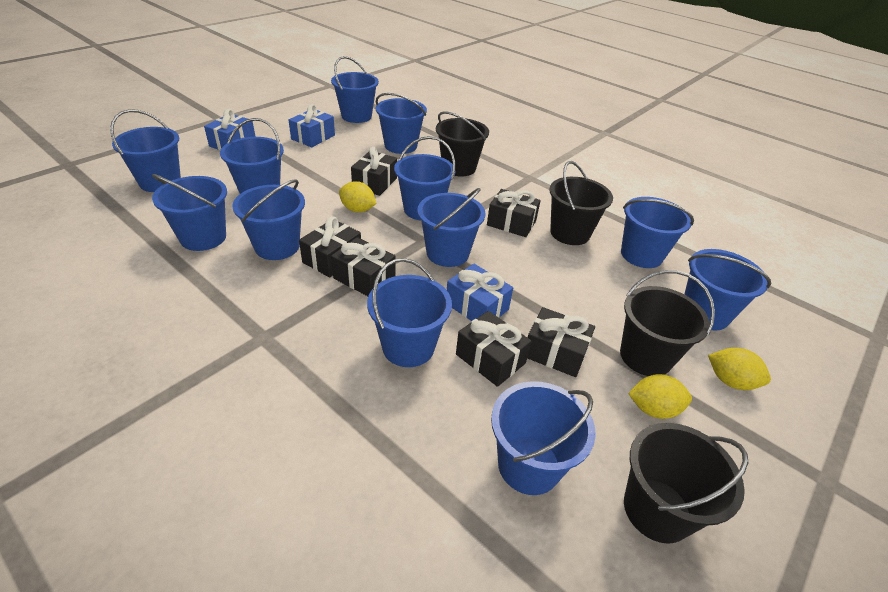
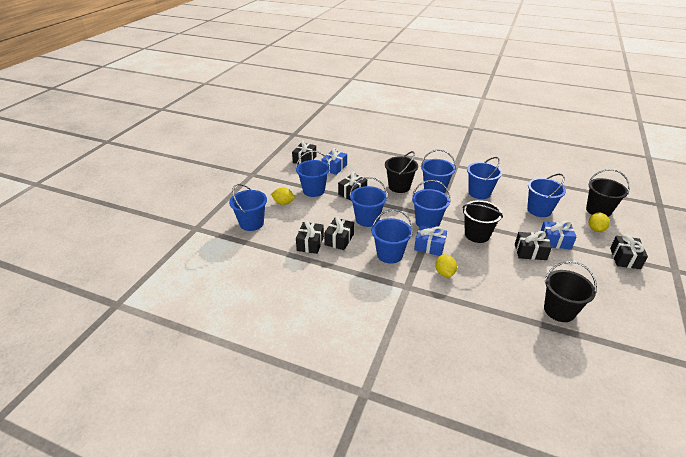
blue bucket: [110,109,181,192] [152,174,227,251] [220,118,284,194] [232,180,305,260] [331,56,379,123] [367,258,452,367] [376,93,427,154] [394,136,455,221] [417,188,485,267] [491,381,596,495] [621,197,694,268] [684,249,771,331] = 12 -> [229,184,267,231] [296,151,330,197] [350,177,388,227] [372,209,413,263] [412,180,451,227] [421,150,456,193] [467,157,502,199] [527,174,566,217] = 8

